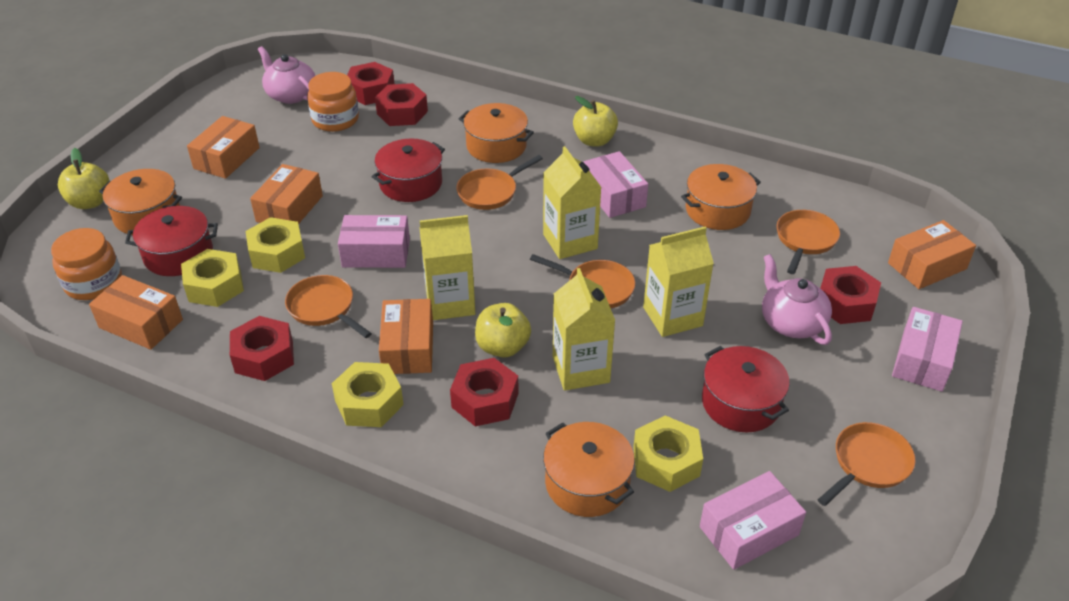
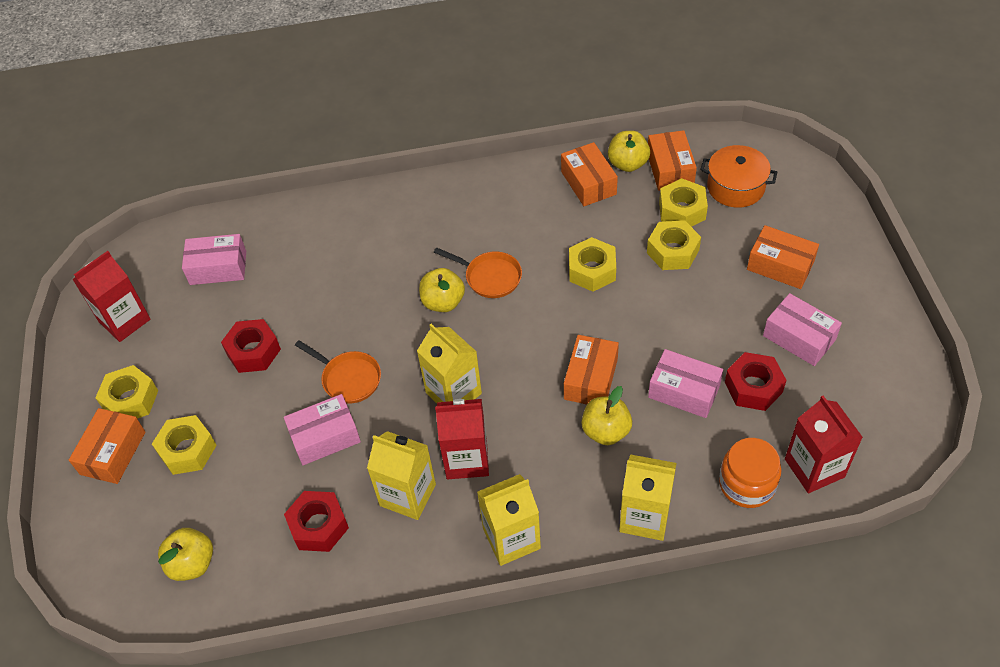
orange jar: [51,228,122,300] [307,72,359,132] = 2 -> [719,438,781,508] = 1
orange pan: [285,275,372,338] [456,155,543,210] [530,254,635,308] [777,210,840,274] [818,422,916,506] = 5 -> [295,340,381,404] [434,247,522,298] = 2
orange pot: [99,169,182,235] [459,103,534,163] [543,422,635,517] [681,164,761,230] = 4 -> [700,145,777,208] = 1
pink teapot: [258,46,315,104] [762,254,832,345] = 2 -> none = 0
red carton: none = 0 -> [72,251,150,342] [435,399,489,479] [785,396,863,493] = 3
red nut: [230,316,294,381] [347,62,394,105] [375,83,428,126] [450,358,519,426] [820,266,881,324] = 5 -> [221,319,281,373] [284,491,349,552] [725,352,786,411] = 3
red pot: [125,206,218,276] [371,138,445,202] [702,346,790,432] = 3 -> none = 0
yellow apple: [58,148,110,209] [475,303,531,358] [573,96,618,146] = 3 -> [158,528,213,581] [419,268,465,312] [581,386,632,445] [608,131,650,172] = 4
yellow nut: [181,249,244,307] [245,217,305,273] [332,362,404,427] [633,416,703,492] = 4 -> [95,365,158,419] [152,415,217,475] [569,237,616,292] [647,220,701,270] [659,178,708,227] = 5

